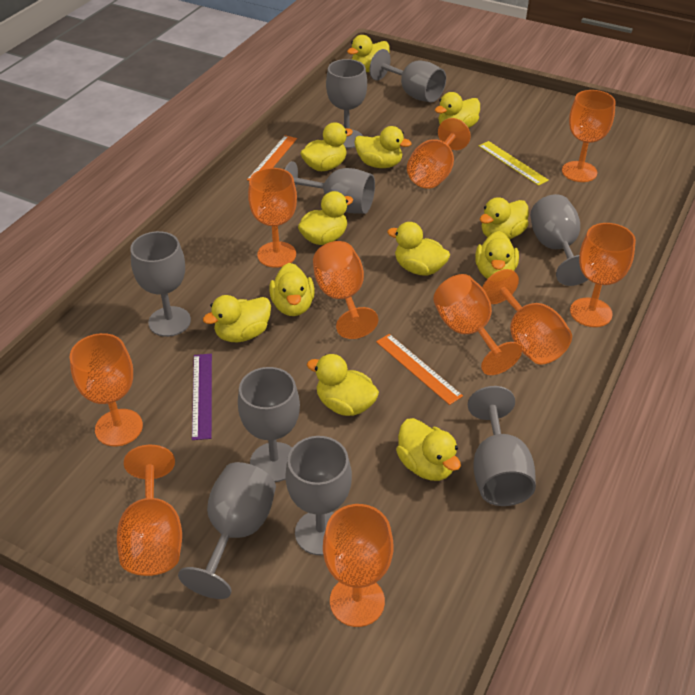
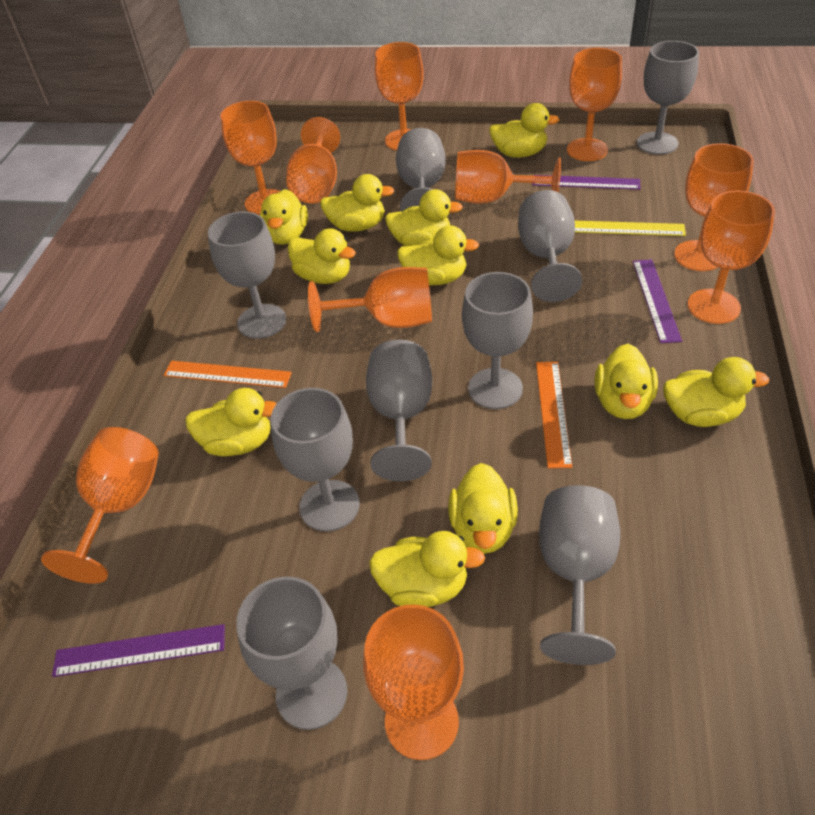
purple ruler: [192,354,212,440] = 1 -> [52,624,225,677] [532,175,640,190] [633,259,682,343] = 3
yellow duck: [203,295,271,342] [269,263,315,316] [298,191,353,245] [300,122,353,171] [307,354,379,416] [347,35,390,72] [355,126,412,168] [387,222,450,276] [396,418,461,481] [435,92,480,128] [475,231,519,279] [480,197,529,240] = 12 -> [185,388,277,456] [260,189,308,245] [288,228,356,284] [320,174,395,232] [369,531,485,607] [385,189,463,246] [397,225,479,285] [448,463,518,554] [489,103,560,158] [595,344,658,419] [663,357,769,427] = 11

